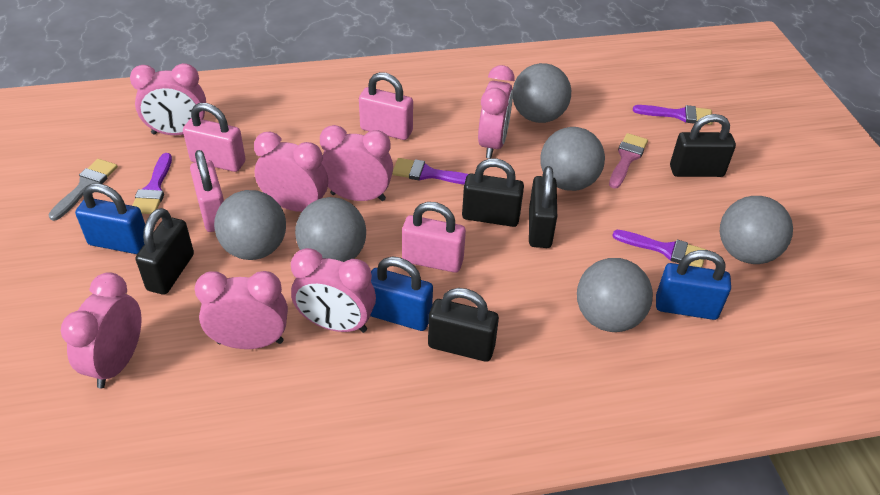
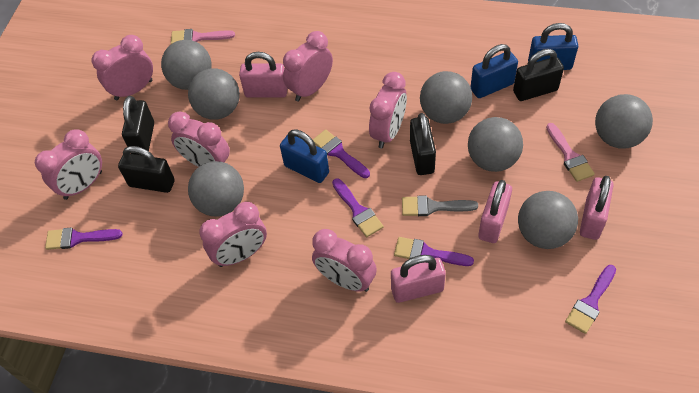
black padlock: [136,208,194,295] [428,288,499,362] [462,159,524,227] [529,166,557,248] [670,114,736,177] = 5 -> [118,146,175,193] [122,96,154,155] [410,113,436,175] [513,49,564,101] = 4
grey ball: [214,190,286,260] [295,197,366,262] [513,63,571,123] [540,127,605,191] [577,258,653,332] [720,196,793,264] = 6 -> [161,40,212,90] [188,68,240,120] [188,161,244,216] [420,71,472,124] [468,117,523,172] [518,191,578,249] [595,94,653,149] = 7
pink brush: [609,133,648,189] = 1 -> [171,29,235,44] [546,123,595,182] = 2
purple brush: [132,153,172,214] [392,158,468,184] [612,230,706,268] [633,105,713,125] = 4 -> [45,228,123,250] [313,129,370,178] [332,178,384,237] [394,237,474,266] [565,265,616,334] = 5

